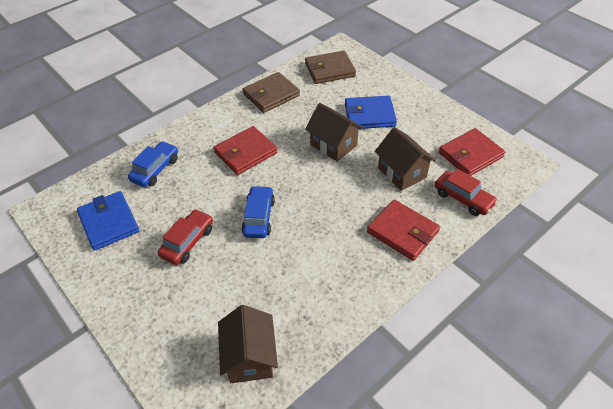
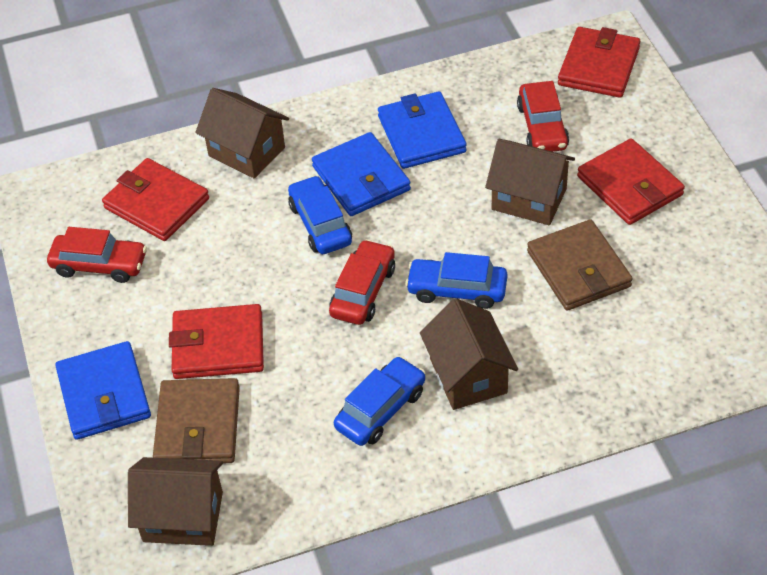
blue car: [128,141,178,187] [241,186,275,238] = 2 -> [288,175,352,254] [334,356,426,446] [405,252,507,309] = 3
blue wallet: [77,191,140,251] [345,96,397,129] = 2 -> [55,341,151,440] [312,132,411,216] [378,91,467,169] = 3
brown house: [218,305,278,383] [305,103,363,162] [375,127,436,191] = 3 -> [128,457,223,546] [195,88,289,179] [420,298,518,410] [485,139,575,225] = 4
red car: [158,209,213,265] [435,169,498,216] = 2 -> [47,227,147,283] [329,239,395,325] [517,81,569,152] = 3
red wallet: [214,126,277,175] [367,199,440,261] [439,128,505,176] = 3 -> [102,158,209,241] [169,304,264,379] [558,27,640,98] [577,138,685,225] = 4

